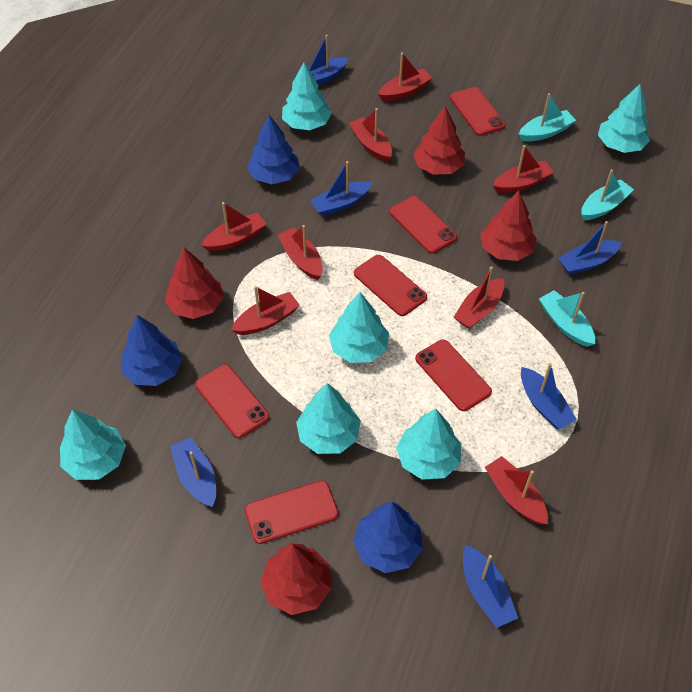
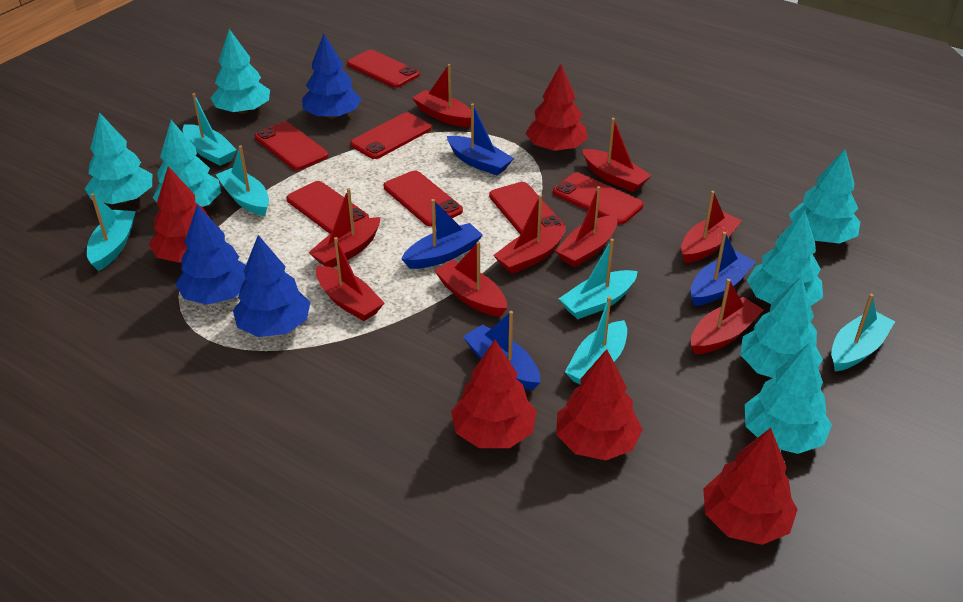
blue boat: [170,437,216,507] [295,35,349,85] [310,161,372,216] [463,545,518,628] [521,363,577,429] [558,221,622,275] = 6 -> [402,199,483,269] [447,104,514,176] [463,311,540,390] [690,232,756,306] = 4
red boat: [201,202,266,251] [231,286,300,335] [278,225,323,280] [349,108,392,162] [378,53,433,101] [454,267,504,329] [485,456,548,524] [492,145,554,193] = 8 -> [308,188,380,267] [316,237,384,321] [412,64,471,127] [434,241,507,317] [493,194,566,274] [555,186,618,267] [582,118,652,192] [681,191,742,263] [691,279,764,354] = 9
red phone: [195,364,269,438] [245,481,339,544] [354,255,427,316] [389,196,457,254] [415,339,492,411] [450,87,506,136] = 6 -> [255,122,328,170] [286,181,369,234] [347,50,420,88] [350,112,431,159] [384,171,463,227] [489,182,564,234] [553,172,644,225] = 7
red tree: [165,248,224,319] [260,543,332,615] [413,106,465,175] [480,191,537,261] = 4 -> [149,166,210,263] [451,340,537,448] [525,64,588,151] [556,349,643,460] [703,428,798,545] = 5
turquoise boat: [519,93,576,142] [539,290,595,347] [581,169,634,220] = 3 -> [87,193,136,271] [183,93,237,166] [216,146,269,216] [559,239,638,319] [565,296,627,384] [831,294,895,371] = 6
turquoise tree: [60,409,126,480] [282,62,332,130] [296,383,361,454] [329,292,389,363] [396,409,461,480] [598,84,650,153] = 6 -> [85,112,152,204] [153,120,221,207] [211,29,270,114] [741,277,823,378] [744,343,832,454] [747,210,823,306] [789,149,860,244] = 7

